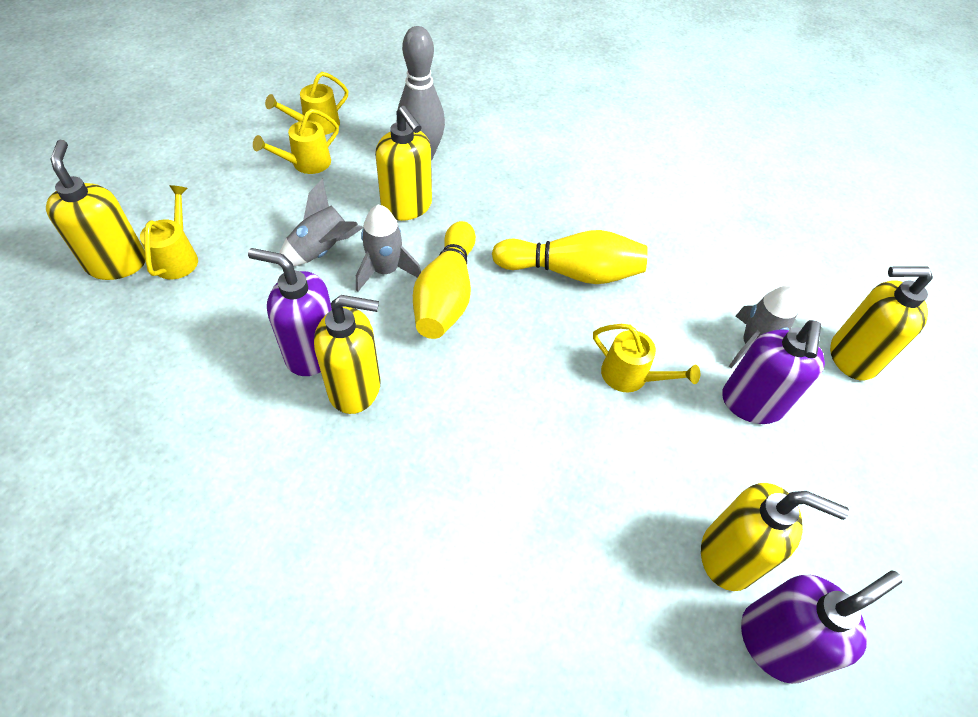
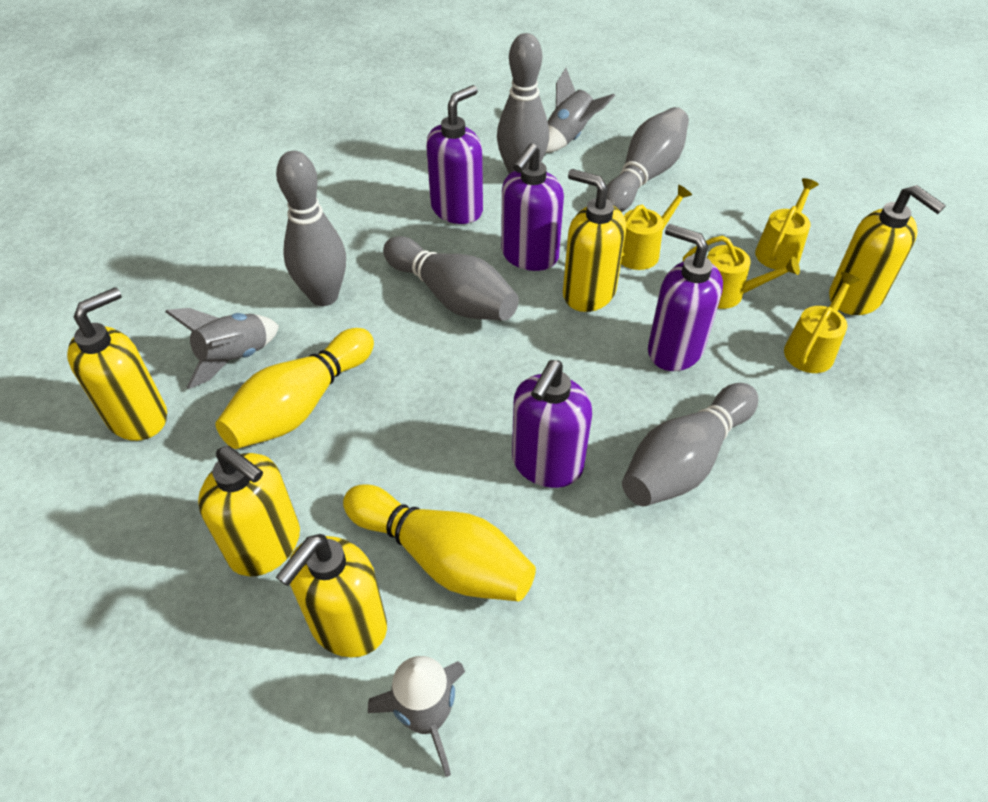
grey bowling pin: [398,26,445,161] = 1 -> [276,151,346,306] [383,236,519,321] [497,33,549,174] [606,107,689,212] [622,383,758,506] = 5
purple soap dispenser: [248,248,332,376] [722,320,825,424] [741,570,902,684] = 3 -> [426,85,483,224] [501,143,564,271] [512,360,592,488] [648,224,723,371] = 4

